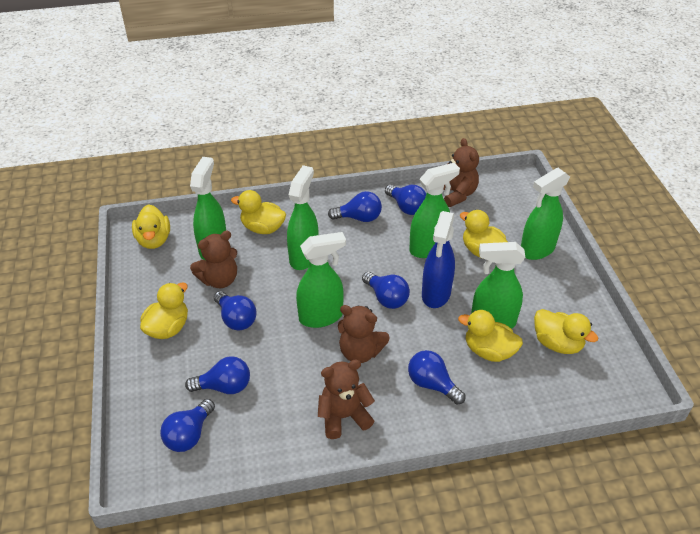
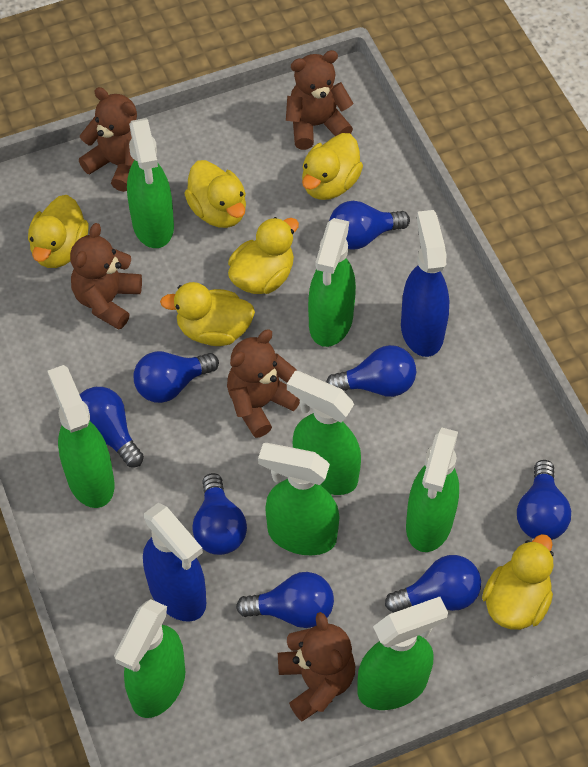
blue light bulb: [160,399,215,452] [185,356,250,394] [214,291,257,330] [328,191,382,222] [362,272,410,309] [385,185,426,215] [408,350,465,404] = 7 -> [80,387,144,467] [133,351,219,403] [192,473,247,555] [236,572,334,628] [326,345,416,397] [329,201,410,250] [385,555,481,613] [517,460,571,540] = 8
blue spray bottle: [422,211,455,308] = 1 -> [143,503,206,622] [401,210,449,357] = 2
brown teddy bear: [190,230,237,288] [318,360,375,439] [338,305,390,363] [444,138,479,207] = 4 -> [70,223,142,330] [79,87,137,192] [227,330,300,438] [278,612,356,722] [286,50,354,150] = 5
green spray bottle: [190,157,226,260] [287,165,319,270] [296,232,346,328] [409,163,460,258] [471,242,525,329] [521,168,570,260] = 6 -> [48,365,115,508] [114,599,185,718] [127,118,174,248] [258,443,339,555] [287,371,361,495] [308,218,356,347] [357,597,448,710] [406,427,459,552] = 8

